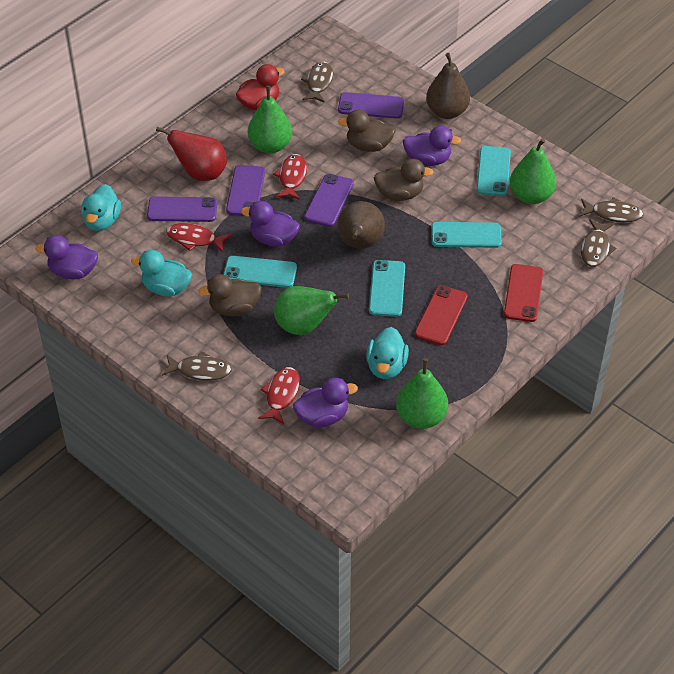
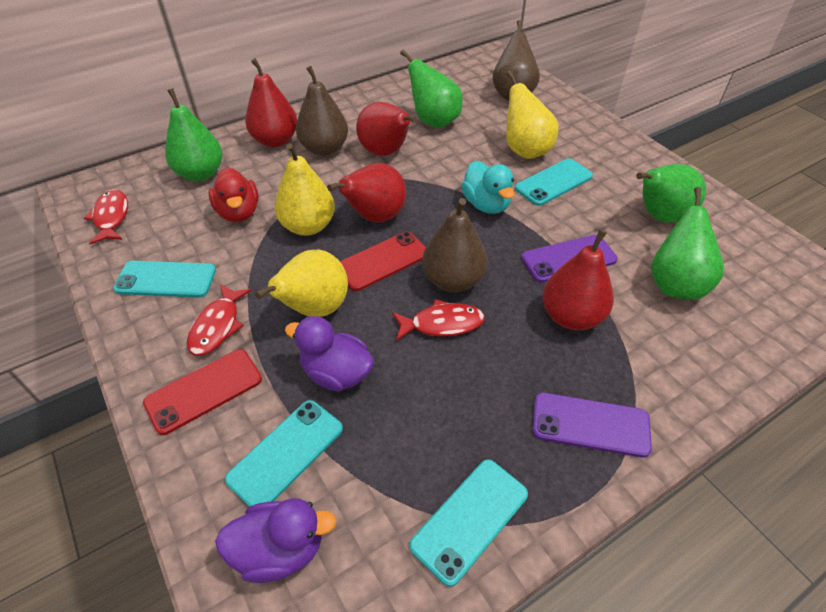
brown duck: [198,274,262,316] [338,110,396,152] [374,159,434,201] = 3 -> none = 0
brown fish: [162,351,232,381] [301,62,333,103] [579,197,644,222] [581,219,616,267] = 4 -> none = 0
brown pear: [338,201,385,249] [426,53,470,119] = 2 -> [296,66,348,156] [422,198,487,292] [492,20,540,100] = 3
purple duck: [35,235,98,279] [241,201,300,247] [293,378,358,428] [403,126,461,166] = 4 -> [215,498,337,583] [285,316,374,392] = 2
purple phone: [147,196,217,222] [226,165,265,216] [304,174,354,227] [338,92,404,119] = 4 -> [521,235,618,283] [533,393,652,458] = 2
red pear: [156,126,227,181] = 1 -> [245,58,297,147] [327,163,406,223] [356,102,417,156] [543,229,614,331] = 4
turquoise duck: [81,184,121,231] [131,250,192,297] [366,327,409,379] = 3 -> [461,161,515,214] = 1
yellow pear: none = 0 -> [255,250,348,317] [274,143,335,236] [506,71,559,159] = 3

